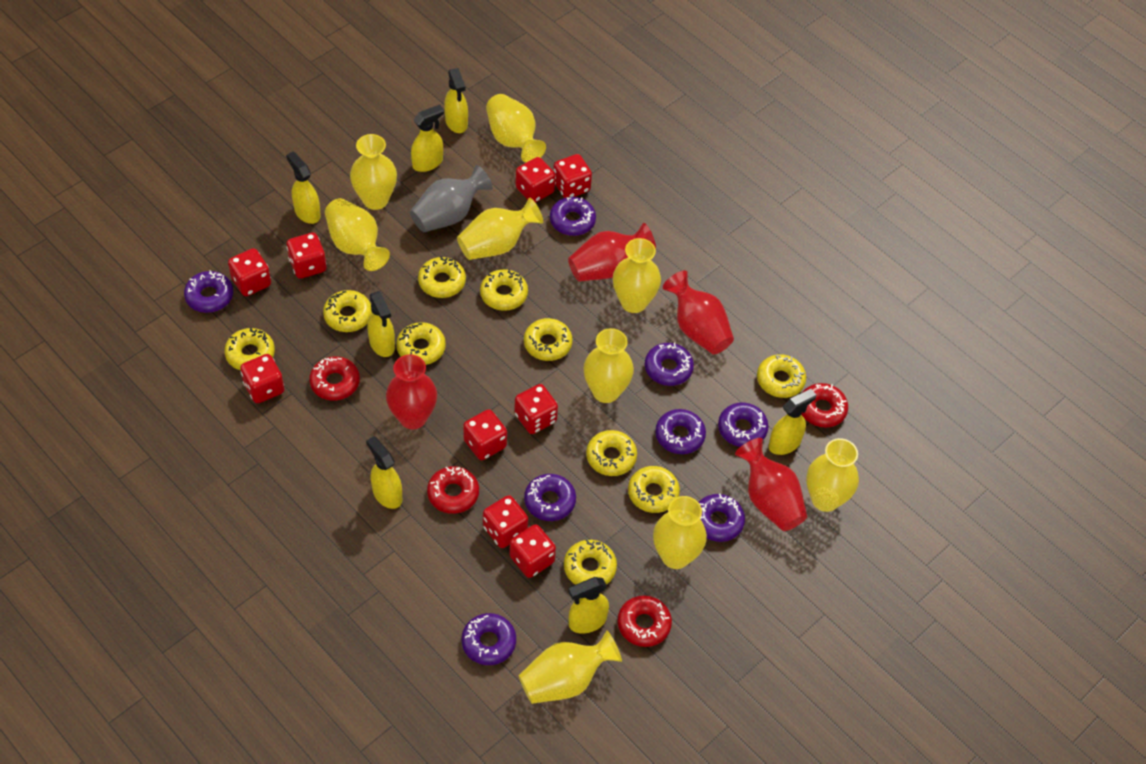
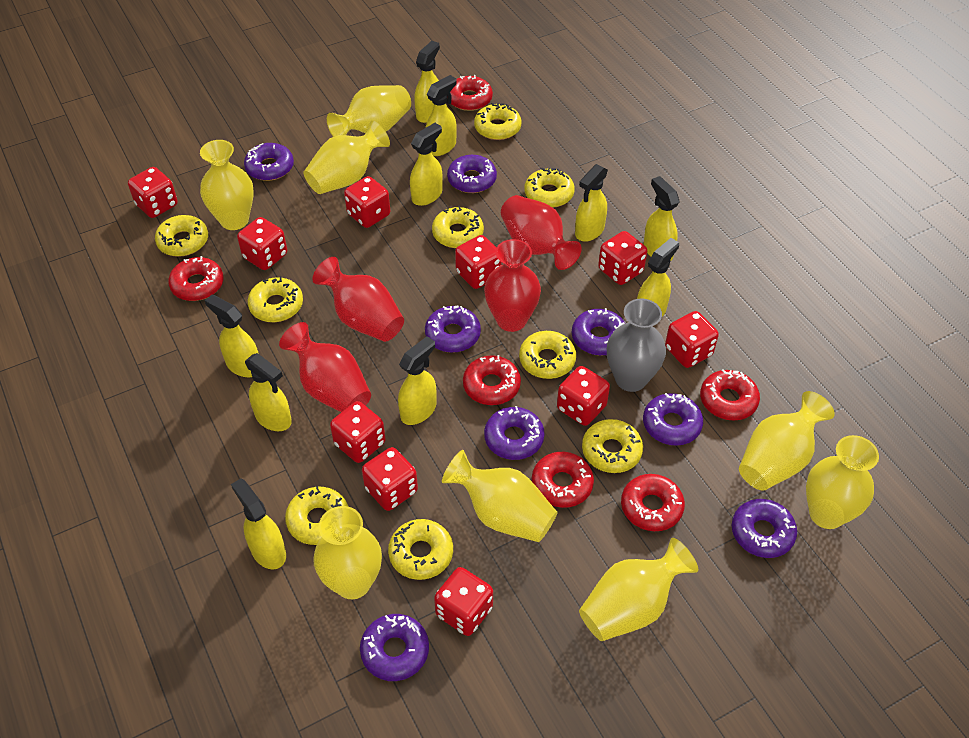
red dice: [228,248,271,296] [240,354,284,403] [286,232,327,279] [463,409,507,460] [483,495,528,548] [509,524,556,578] [514,384,558,434] [515,157,555,203] [553,154,592,198] = 9 -> [128,167,178,218] [237,217,287,270] [330,401,385,463] [344,176,390,228] [362,447,418,511] [434,567,493,636] [455,235,502,289] [557,366,610,426] [598,231,647,285] [665,311,719,368] = 10
red donut: [309,356,360,400] [427,466,479,514] [617,595,672,647] [801,383,848,427] = 4 -> [168,256,224,301] [450,75,493,111] [463,355,521,405] [532,452,594,508] [621,474,685,531] [700,369,760,420] = 6
yellow donut: [224,328,275,370] [323,290,372,332] [396,322,446,365] [418,256,466,298] [480,269,528,311] [524,318,573,361] [564,540,617,585] [586,430,637,476] [628,466,680,513] [757,354,806,398] = 10 -> [155,215,208,257] [247,276,303,322] [285,486,348,545] [388,519,453,580] [432,206,484,248] [474,103,521,140] [519,331,576,379] [524,168,575,208] [582,419,643,473] = 9
yellow spray bottle: [286,152,321,224] [366,436,402,509] [367,291,395,357] [411,104,444,172] [444,68,468,133] [568,577,609,633] [769,389,816,455] = 7 -> [205,295,259,377] [231,478,286,569] [245,353,292,431] [398,336,437,425] [410,123,443,206] [414,41,440,123] [425,75,457,156] [575,164,608,242] [637,238,679,317] [644,176,680,261] = 10
yellow vase: [325,198,390,271] [350,134,397,210] [457,198,543,260] [486,94,546,162] [519,631,622,704] [583,328,634,403] [613,238,661,313] [653,496,707,569] [806,438,859,512] = 9 -> [200,140,254,230] [304,121,390,194] [313,506,382,599] [327,85,411,137] [442,450,558,542] [579,538,698,641] [739,391,835,491] [806,435,879,529] = 8

